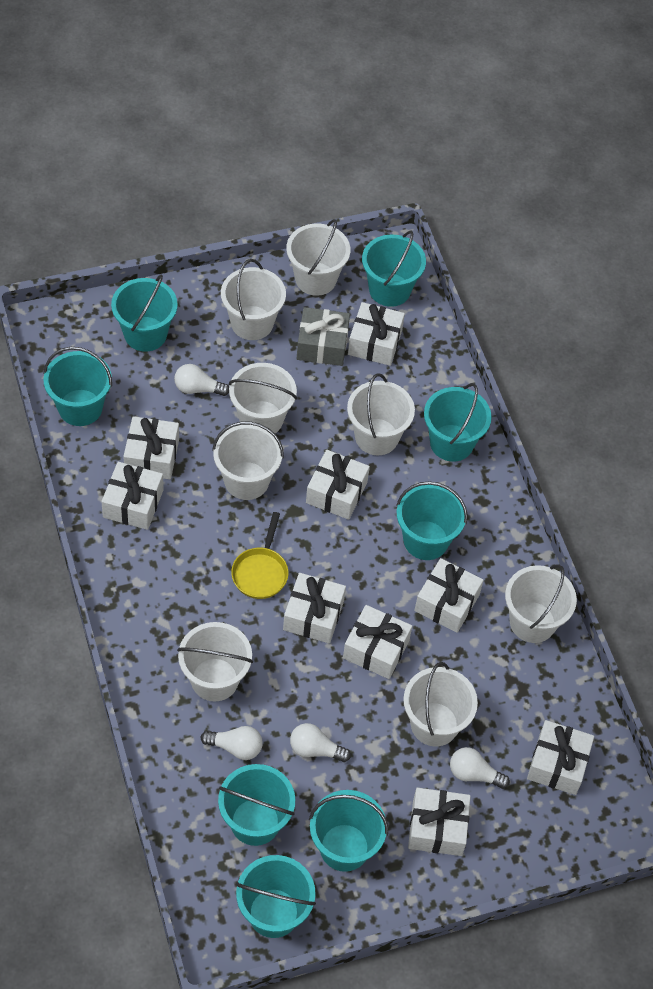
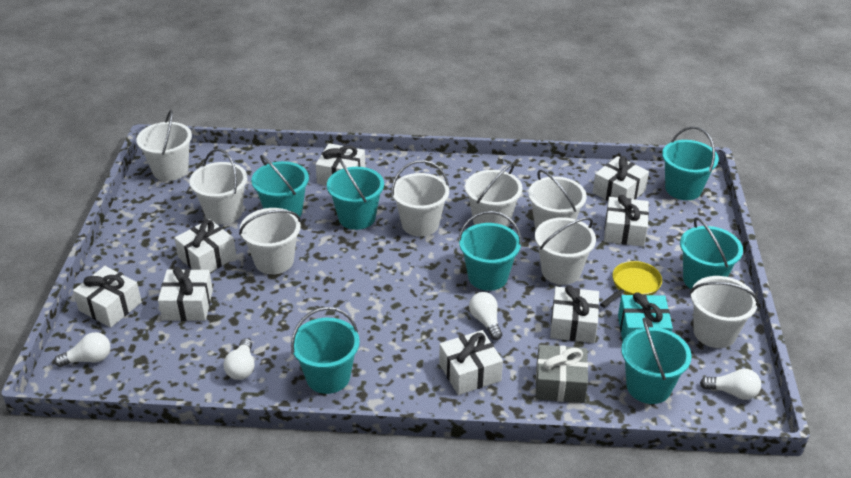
turquoise bucket: [43,347,112,426] [111,274,178,352] [218,764,295,846] [236,855,316,938] [309,790,388,872] [362,231,426,307] [396,481,468,560] [424,383,492,462] = 8 -> [252,155,309,217] [291,307,360,394] [327,158,384,230] [458,211,522,291] [621,318,691,404] [662,126,719,200] [680,217,743,289] = 7
turquoise gift: none = 0 -> [618,292,673,341] = 1
white gift: [101,462,164,530] [123,416,179,479] [283,573,346,643] [306,450,370,520] [343,605,412,679] [348,302,405,366] [408,788,471,856] [414,558,484,633] [527,720,594,795] = 9 -> [73,266,142,327] [158,267,213,321] [174,219,237,272] [315,143,365,185] [439,330,503,395] [550,285,599,343] [593,156,649,201] [604,195,649,247] = 8

